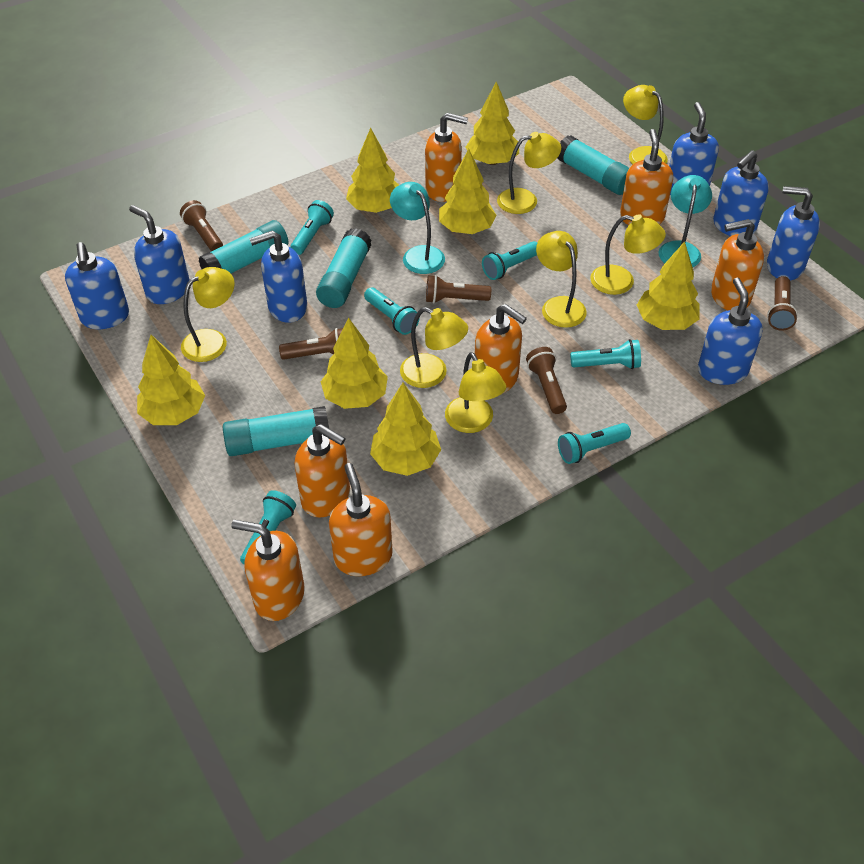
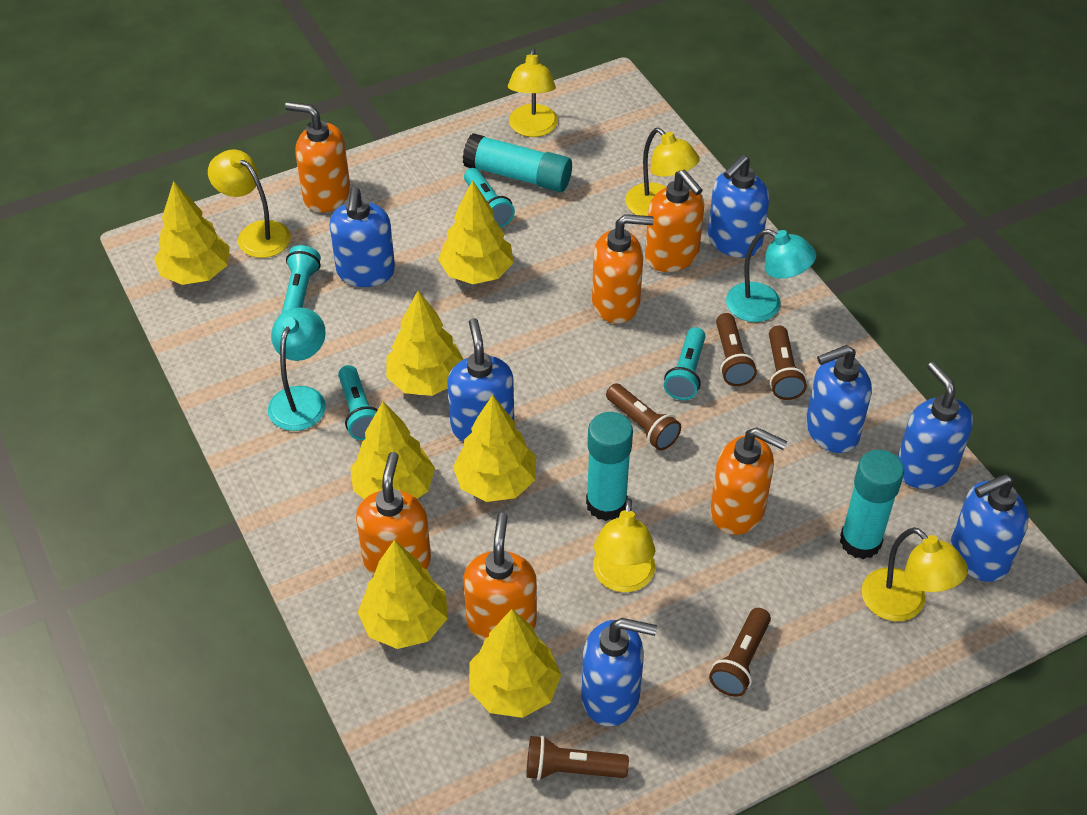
orange soap dispenser: [231,520,305,621] [295,424,350,517] [329,463,393,576] [425,113,468,202] [475,304,527,393] [620,129,673,225] [711,219,764,310] = 7 -> [285,102,350,213] [356,452,431,575] [463,513,537,641] [592,214,654,324] [645,170,704,272] [710,427,787,535] = 6
turquoise flashlight: [240,490,296,564] [290,200,334,255] [364,287,420,335] [482,241,538,280] [558,423,631,464] [570,339,641,369] = 6 -> [282,245,321,313] [338,365,378,440] [464,168,515,228] [664,327,706,400] = 4
turquoise glue stick: [199,220,288,273] [223,406,329,456] [316,228,372,308] [557,135,629,195] = 4 -> [463,133,572,192] [586,412,633,521] [840,450,904,559] = 3
yellow lamp: [181,267,235,362] [400,307,468,388] [445,352,506,433] [497,132,561,214] [536,231,587,328] [590,214,666,295] [623,85,668,164] = 7 -> [208,149,291,258] [508,48,558,137] [593,498,655,592] [625,128,700,216] [862,527,968,621] = 5

